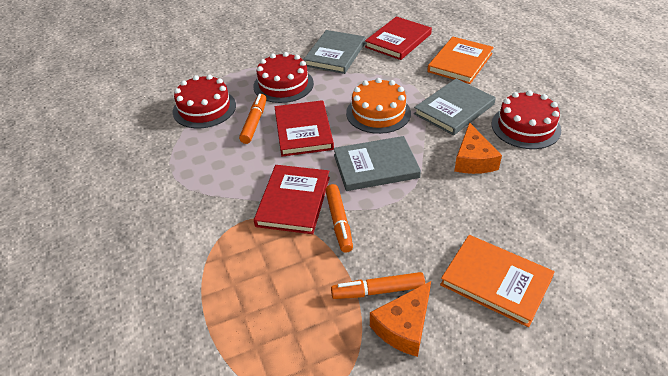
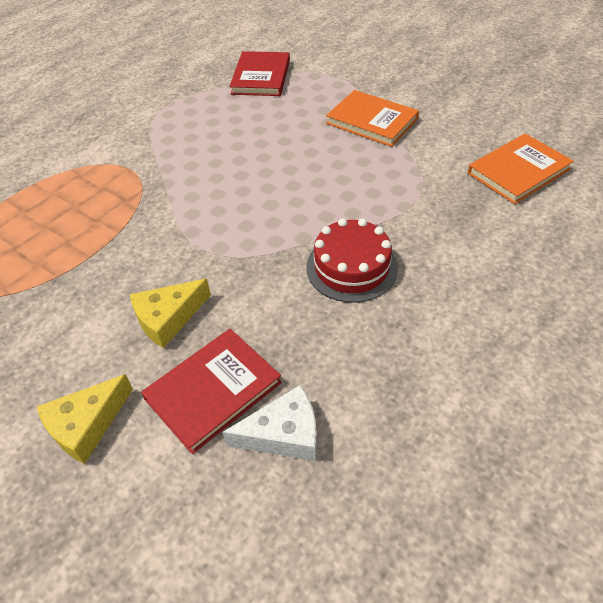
grey book: [303,30,366,74] [334,136,421,191] [414,79,496,135] = 3 -> none = 0
orange cake: [346,78,411,134] = 1 -> none = 0
orange cheese: [370,281,431,357] [454,122,502,174] = 2 -> none = 0
orange marker: [239,94,267,144] [325,184,353,253] [331,272,425,299] = 3 -> none = 0
red book: [254,165,330,234] [275,100,334,157] [365,16,432,60] = 3 -> [141,329,282,454] [229,51,290,96] = 2
red cake: [173,75,236,128] [253,52,314,103] [491,90,561,149] = 3 -> [306,218,398,303] = 1
white cheese: none = 0 -> [222,385,317,461] = 1
yellow cheese: none = 0 -> [37,374,133,464] [130,279,211,348] = 2

